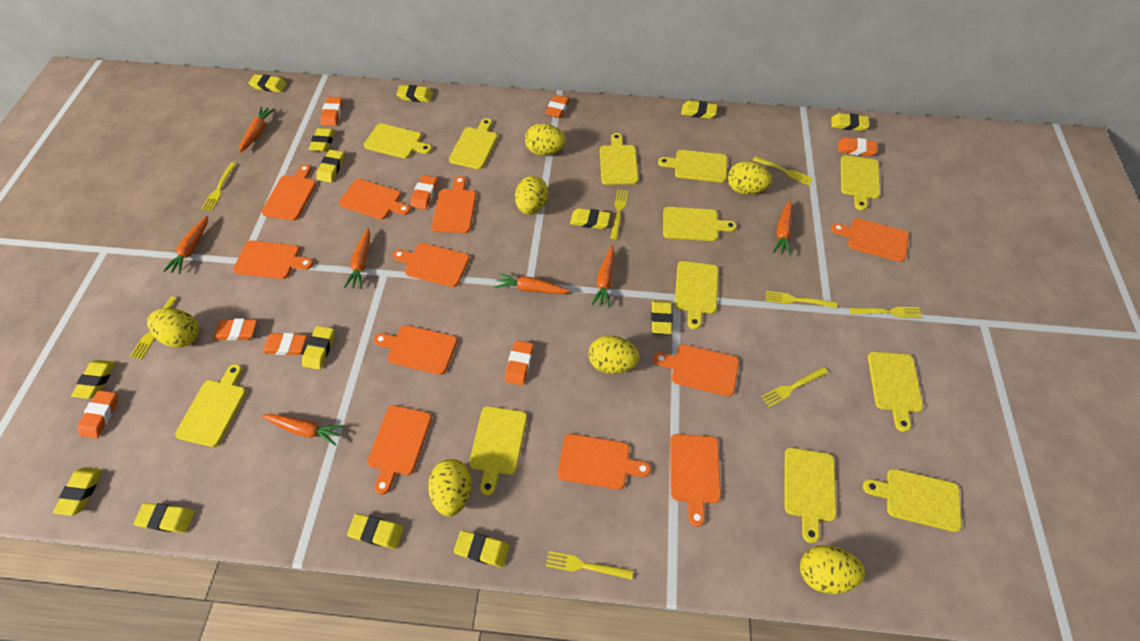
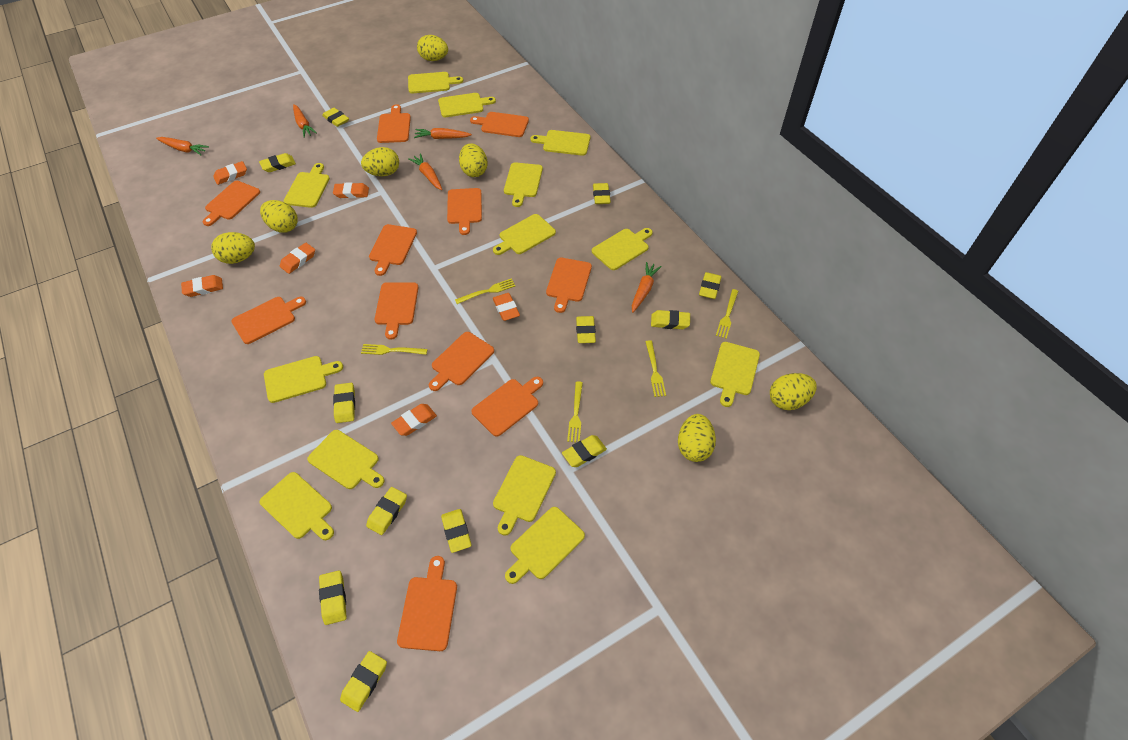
orange carrot: [163,216,208,274] [239,106,275,153] [261,414,344,446] [344,228,370,289] [495,273,570,294] [591,245,615,308] [773,200,792,256] = 7 -> [156,137,209,155] [293,104,317,138] [408,154,442,190] [414,128,472,139] [632,262,662,313] = 5
orange eraser: [77,390,118,438] [214,319,257,340] [262,333,307,355] [321,97,343,126] [411,175,437,210] [505,340,534,385] [545,95,570,118] [838,137,877,157] = 8 -> [181,275,223,297] [213,161,247,185] [280,243,315,274] [333,182,369,198] [391,404,437,436] [493,293,520,321] = 6
yellow cutting board: [175,364,246,447] [364,123,432,159] [449,118,498,169] [469,406,527,495] [600,133,638,185] [658,150,727,183] [663,207,737,241] [674,261,718,329] [785,448,836,543] [841,155,880,210] [863,469,961,532] [868,352,923,432] = 12 -> [260,472,334,540] [264,356,343,403] [284,163,330,208] [307,430,385,489] [408,72,463,93] [438,93,496,117] [493,214,556,255] [493,455,556,536] [504,162,543,207] [505,507,585,584] [530,130,590,156] [592,228,653,270] [710,342,760,407] = 13
yellow eraser: [53,467,102,516] [71,360,116,399] [134,503,195,533] [249,74,287,92] [302,326,334,370] [309,128,335,152] [317,150,344,183] [347,514,404,549] [396,85,433,102] [454,530,509,567] [570,208,610,229] [651,301,673,334] [681,101,717,119] [831,113,869,131] = 14 -> [259,153,296,172] [319,571,347,625] [322,108,349,127] [333,383,355,423] [340,651,387,712] [366,487,407,535] [441,509,472,553] [562,435,607,467] [576,316,596,343] [593,183,611,204] [651,310,690,329] [699,272,722,299] = 12
yellow fork: [130,296,177,359] [202,162,236,211] [546,551,633,580] [610,190,628,240] [753,156,813,185] [761,367,828,407] [766,291,837,308] [850,307,922,318] = 8 -> [361,344,427,355] [455,279,515,304] [567,381,583,442] [645,340,666,397] [716,289,738,339] = 5

